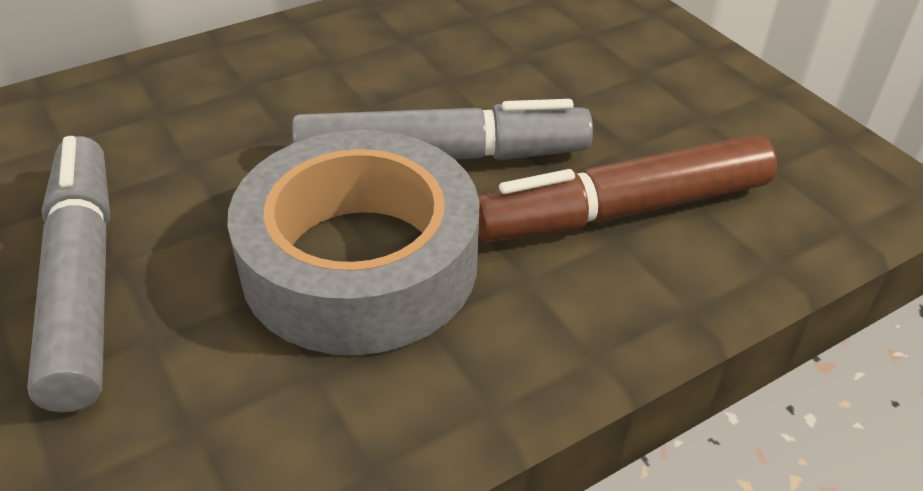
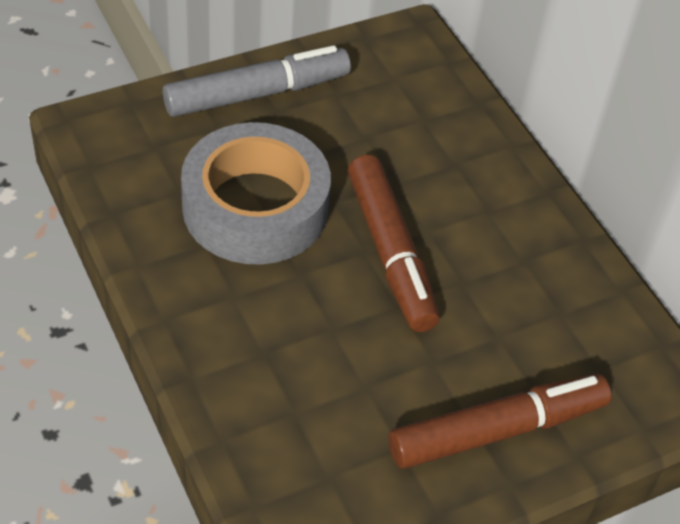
brown marker: [478,135,777,242] = 1 -> [348,155,440,332] [389,374,611,469] = 2
grey marker: [27,136,110,413] [292,99,593,160] = 2 -> [163,45,351,117] = 1

